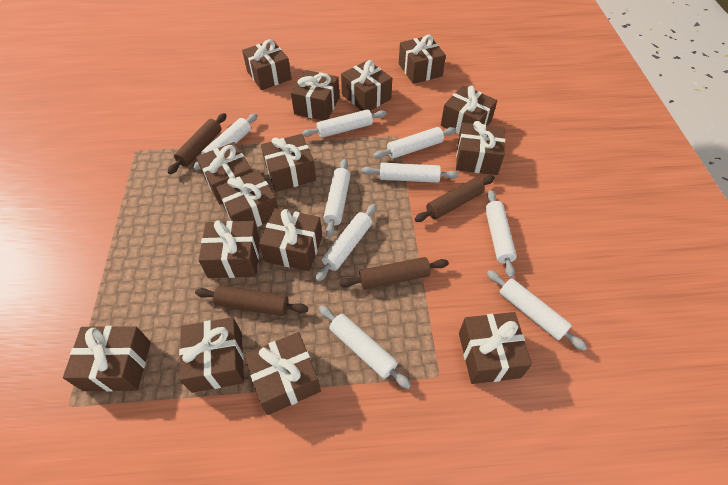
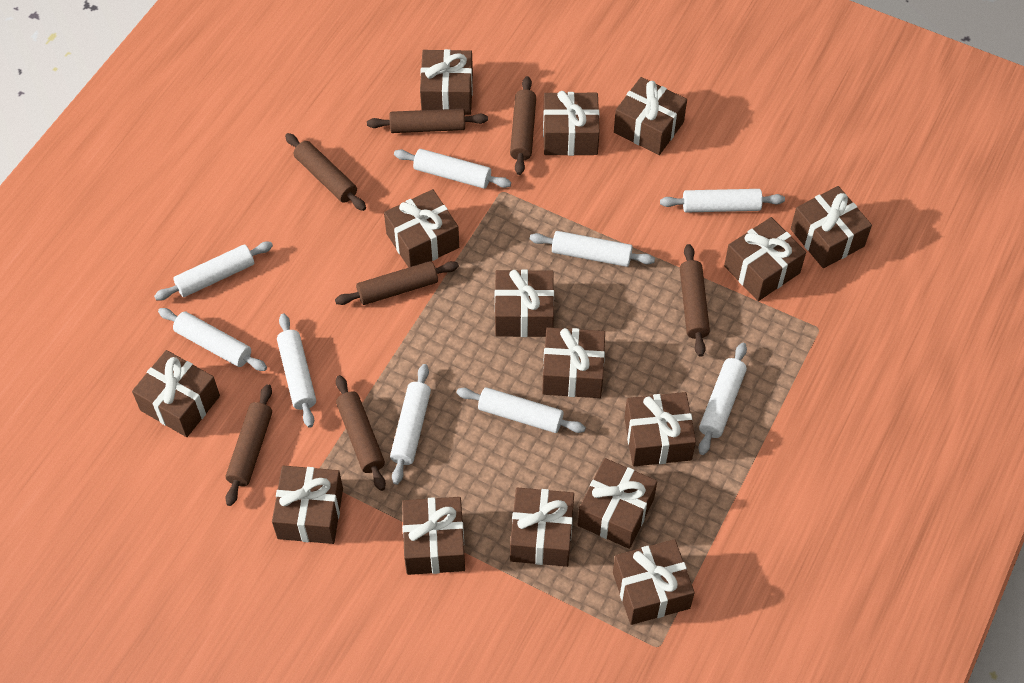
brown rolling pin: [168,113,227,174] [195,285,308,316] [340,257,449,289] [415,176,495,222] = 4 -> [225,384,272,506] [285,133,366,211] [335,261,459,305] [336,375,386,491] [367,109,488,133] [510,76,536,175] [680,244,710,357] = 7

